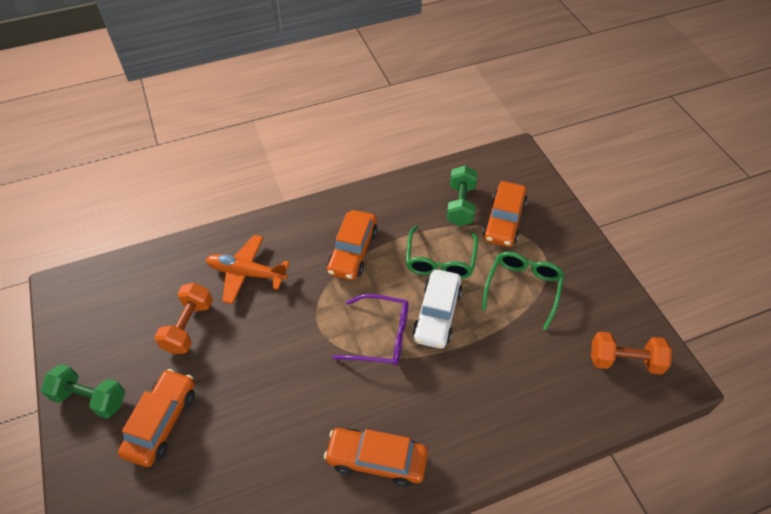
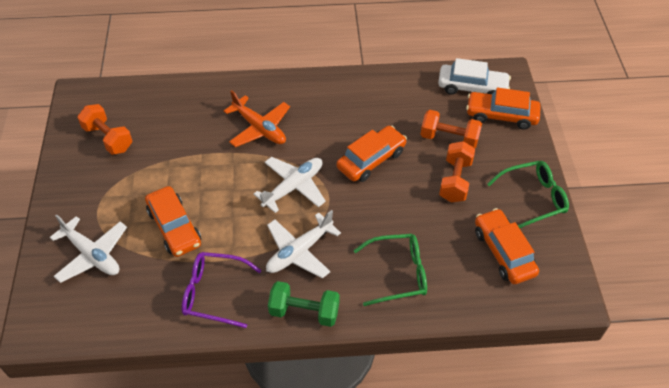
green dumbbell: [41,364,125,419] [447,165,478,226] = 2 -> [268,281,340,327] = 1
orange dumbbell: [154,283,213,354] [591,332,672,375] = 2 -> [77,104,132,155] [420,110,482,148] [439,141,475,202] = 3
white plane: none = 0 -> [50,214,127,283] [254,157,326,213] [266,210,341,278] = 3

